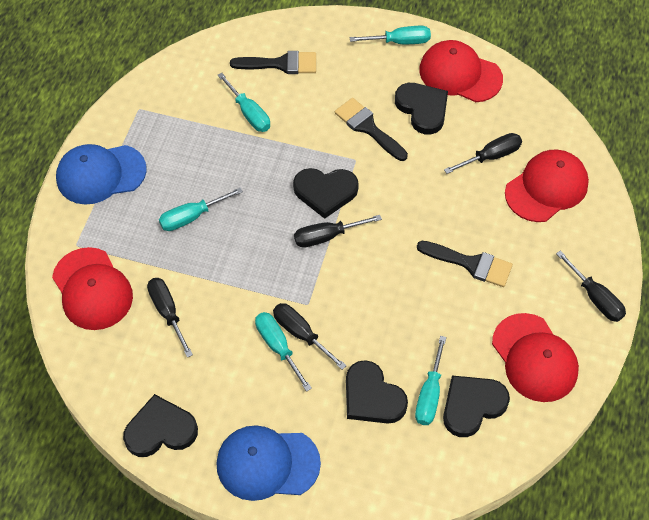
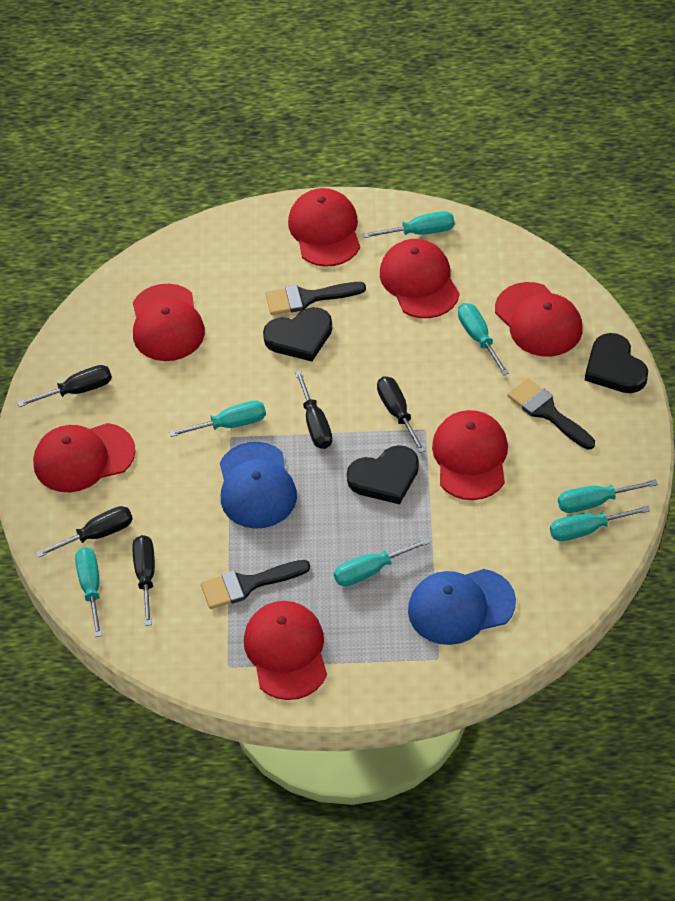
black heart: [123,394,198,457] [293,168,359,219] [346,360,408,424] [395,83,448,135] [443,375,510,437] = 5 -> [263,307,332,362] [347,445,419,504] [585,333,648,393] = 3
red cap: [52,247,133,330] [419,40,503,102] [492,313,579,402] [505,150,589,222] = 4 -> [33,423,136,492] [133,284,205,361] [244,601,327,700] [288,188,360,267] [380,239,460,318] [432,410,508,500] [495,282,583,357] = 7
turquoise screwdriver: [159,187,243,231] [218,73,270,132] [255,312,312,392] [350,26,431,44] [415,336,446,425] = 5 -> [75,547,102,637] [169,401,266,437] [334,537,431,586] [363,211,454,238] [458,303,509,376] [550,505,650,541] [558,479,658,513] = 7

